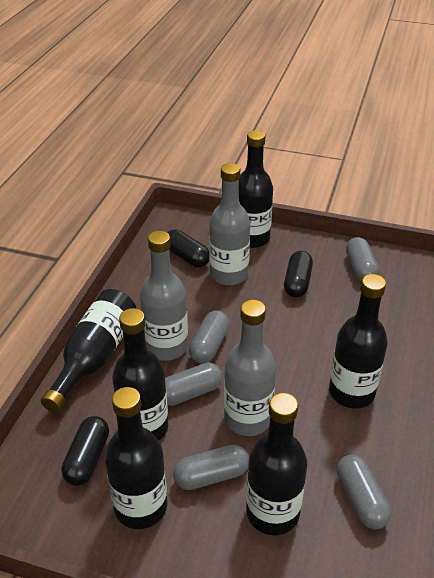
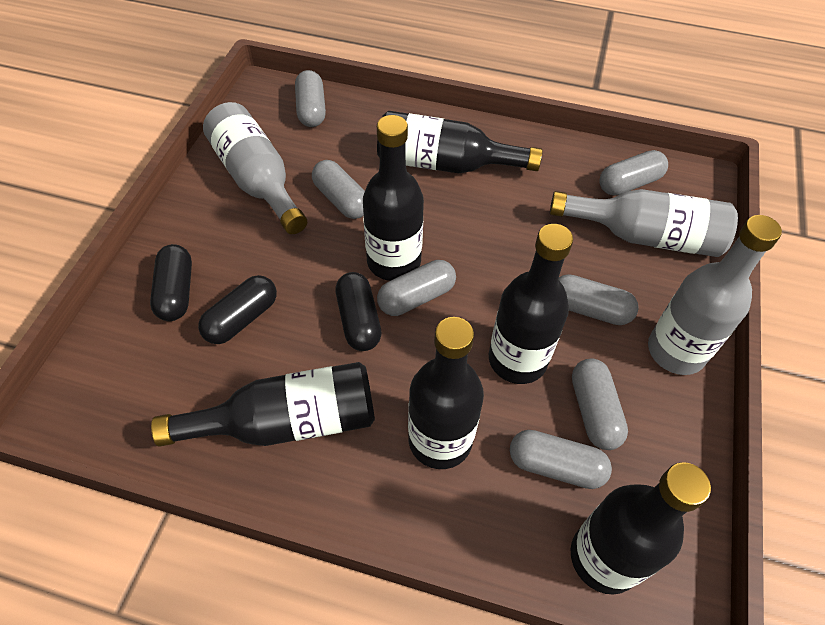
grey capsule: [165,363,223,406] [173,445,249,490] [189,310,230,364] [337,454,391,529] [346,237,379,281] = 5 -> [295,70,326,127] [312,160,365,219] [377,260,456,316] [510,430,612,489] [559,274,639,325] [572,359,628,450] [599,150,668,195] = 7

